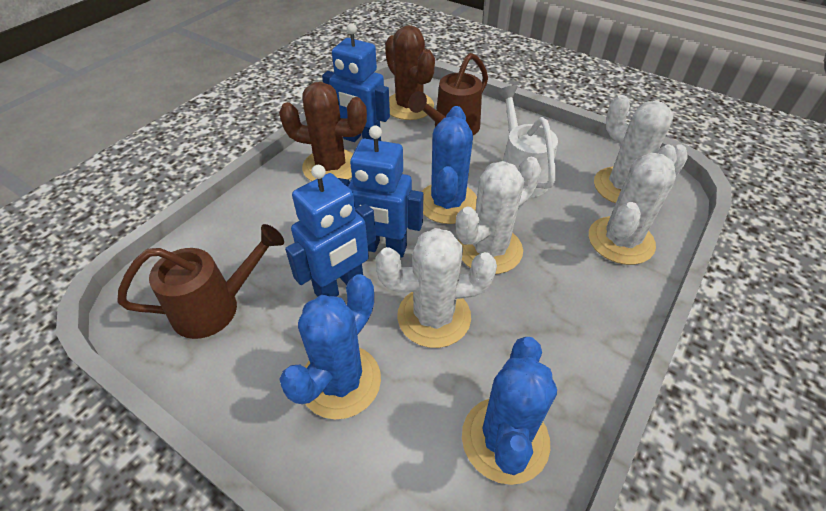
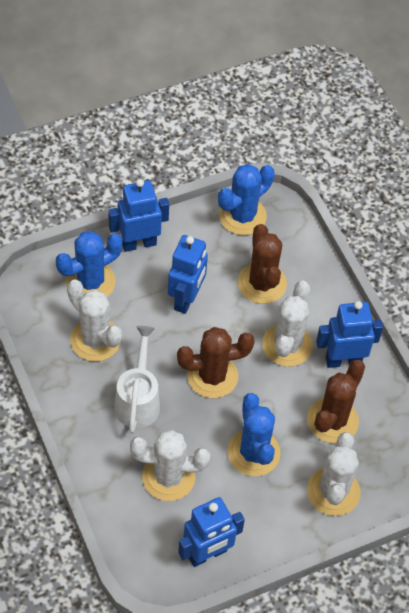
blue robot: [285,165,376,297] [322,23,390,142] [338,125,423,257] = 3 -> [108,179,169,252] [168,235,208,314] [178,497,245,567] [316,301,383,368] = 4
brown cactus: [279,82,367,181] [385,25,435,120] = 2 -> [177,327,255,398] [238,224,287,304] [307,360,365,443] = 3
brown watering can: [118,224,284,339] [408,53,488,135] = 2 -> none = 0

